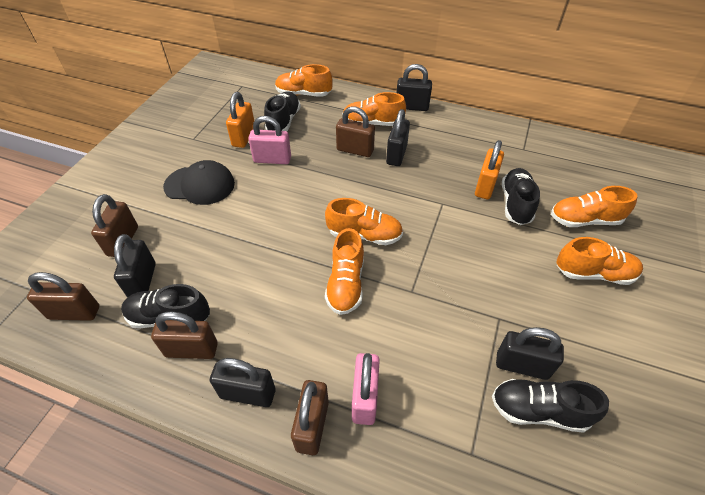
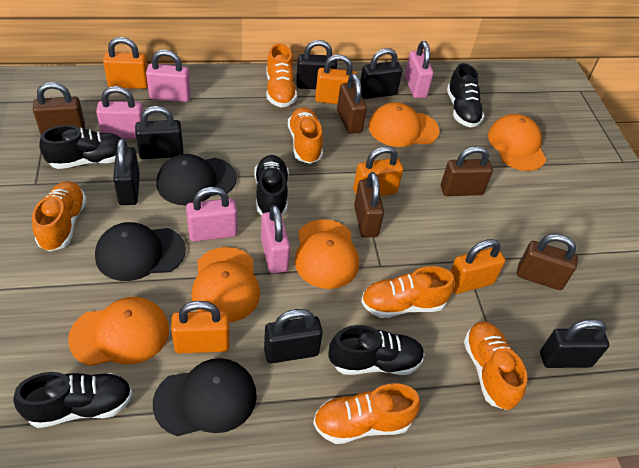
black cap: [163,160,235,205] = 1 -> [95,222,186,281] [153,358,257,436] [156,154,237,205] = 3
black padlock: [114,234,156,298] [210,358,276,407] [386,109,410,166] [397,64,432,111] [496,327,564,380] = 5 -> [113,138,140,205] [135,106,184,159] [264,309,323,364] [296,40,337,89] [360,48,402,99] [540,319,609,368] = 6
black shoe: [121,284,210,328] [264,91,301,131] [492,379,609,433] [502,168,540,225] = 4 -> [13,372,132,428] [39,125,122,169] [254,155,289,215] [328,325,424,375] [447,63,484,128] = 5
orange cap: none = 0 -> [68,297,169,366] [191,247,260,323] [295,219,359,289] [368,102,439,147] [488,114,546,171] = 5
orange padlock: [226,92,254,148] [475,140,504,199] = 2 -> [103,37,148,89] [171,301,230,354] [315,54,357,104] [353,146,403,196] [450,239,505,294] = 5
pink padlock: [248,116,291,164] [352,353,380,425] = 2 -> [96,86,143,139] [146,50,191,102] [186,187,237,242] [261,205,290,274] [405,41,434,98] = 5

